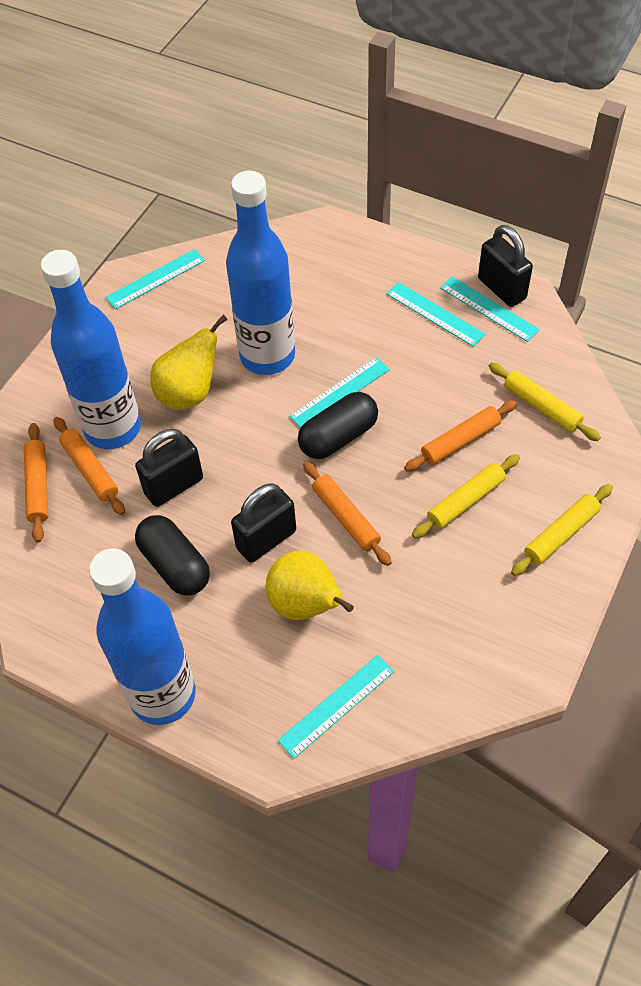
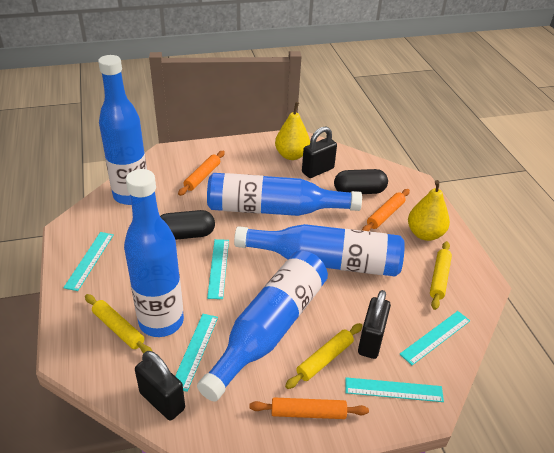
blue bottle: [41,250,141,449] [89,549,196,725] [226,171,295,375] = 3 -> [98,55,147,205] [124,169,184,337] [197,251,328,402] [207,173,362,216] [234,224,405,276] = 5
orange rolling pin: [24,423,48,543] [54,417,125,515] [303,461,392,566] [404,400,517,472] = 4 -> [178,151,225,196] [249,397,369,419] [362,189,410,231] = 3

